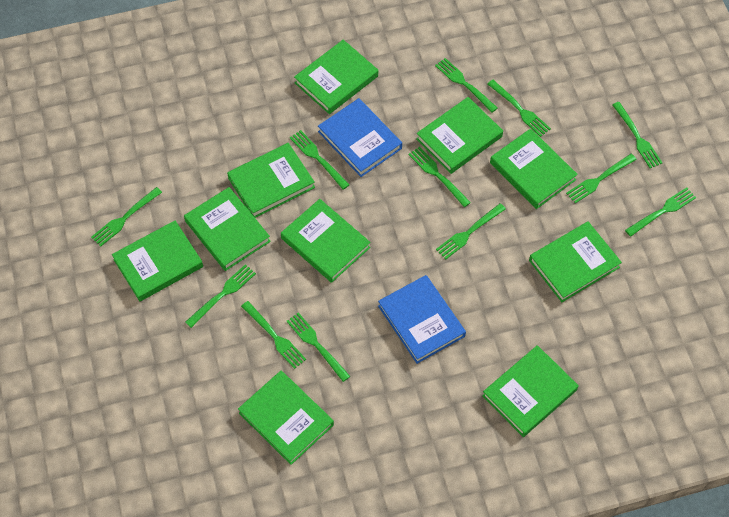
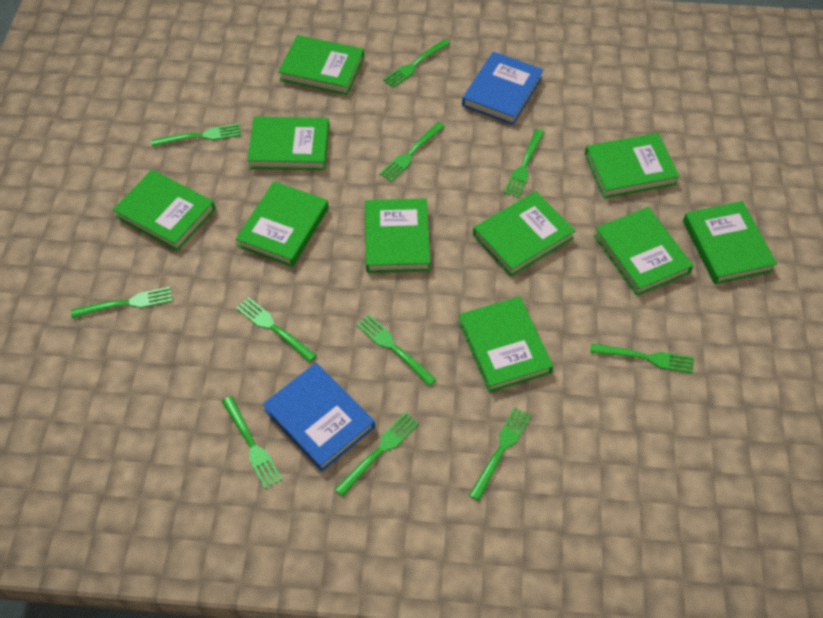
green fork: [91,187,162,247] [185,264,256,328] [241,301,306,369] [286,312,350,382] [290,130,349,190] [409,147,471,207] [435,58,497,112] [436,203,506,259] [488,80,551,137] [566,154,637,204] [612,102,662,168] [625,187,696,237] = 12 -> [71,287,173,318] [151,124,241,147] [222,396,282,489] [236,297,317,362] [334,413,419,497] [356,314,437,386] [379,122,445,182] [383,39,450,88] [469,407,531,501] [504,129,544,198] [590,343,694,373] = 11

